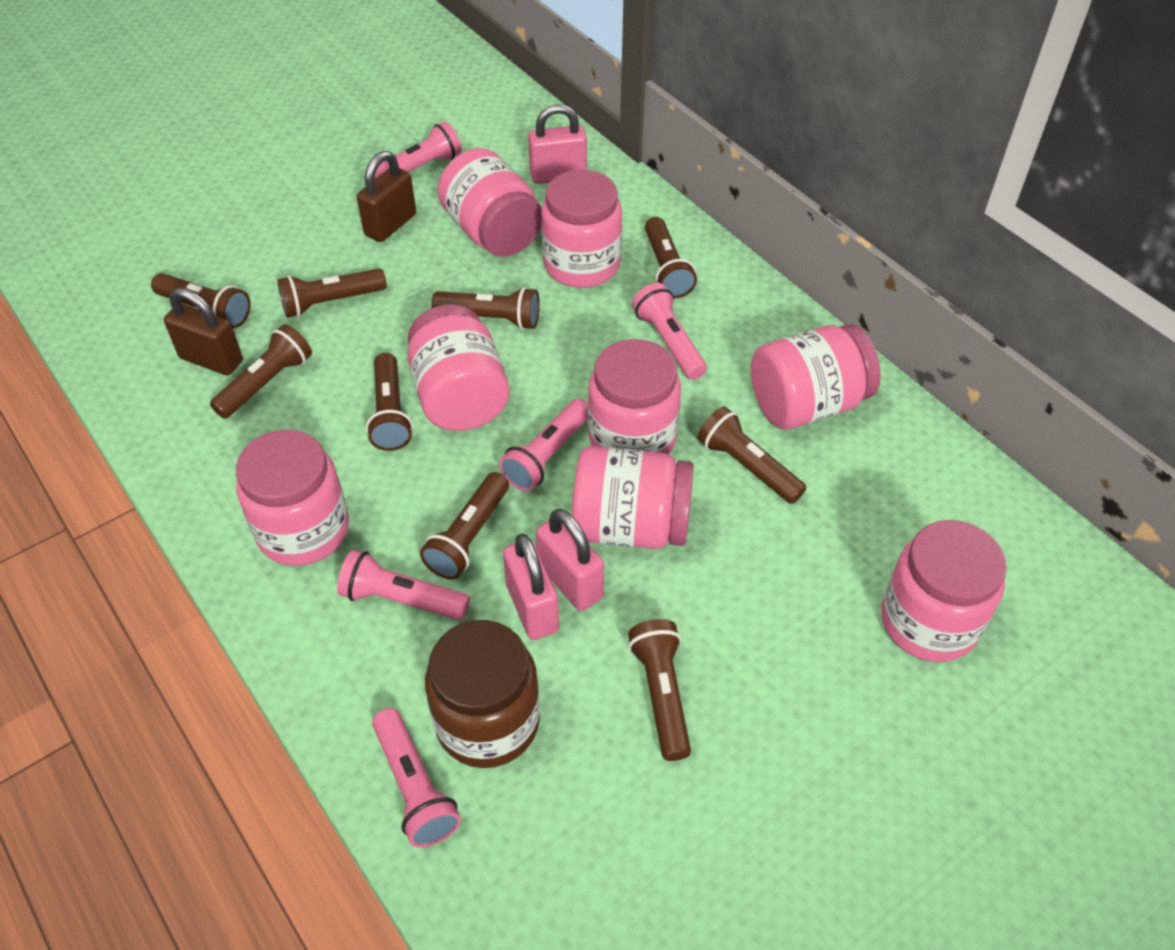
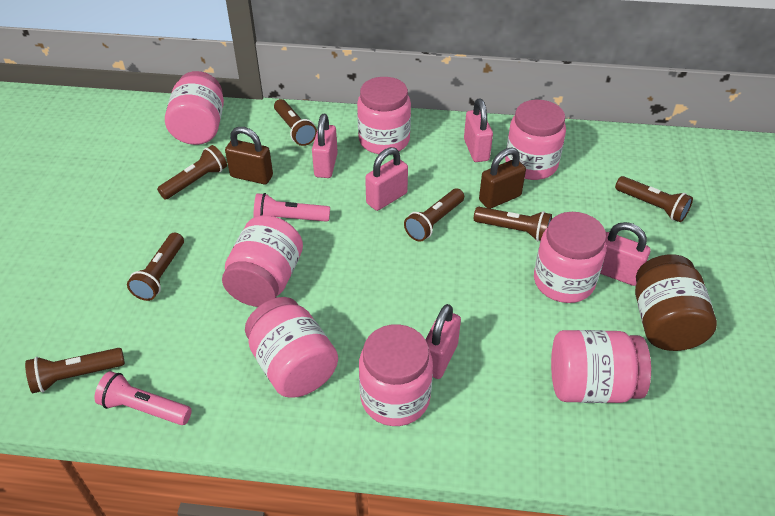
brown flashlight: [151,273,251,328] [210,324,312,419] [277,268,387,318] [366,353,413,451] [420,472,509,579] [432,287,540,330] [628,619,691,761] [645,217,697,298] [697,406,806,504] = 9 -> [25,348,125,393] [127,233,184,301] [157,145,227,200] [274,99,317,146] [404,188,464,242] [474,207,552,241] [615,176,693,222] = 7
pink flashlight: [337,550,470,620] [372,708,461,847] [374,122,462,179] [499,399,588,491] [632,283,707,380] = 5 -> [94,371,192,425] [254,193,330,222] = 2
pink padlock: [503,534,559,640] [528,104,587,184] [536,509,604,611] = 3 -> [312,114,338,178] [365,147,408,211] [425,304,461,379] [464,99,493,162] [600,222,650,286] = 5

